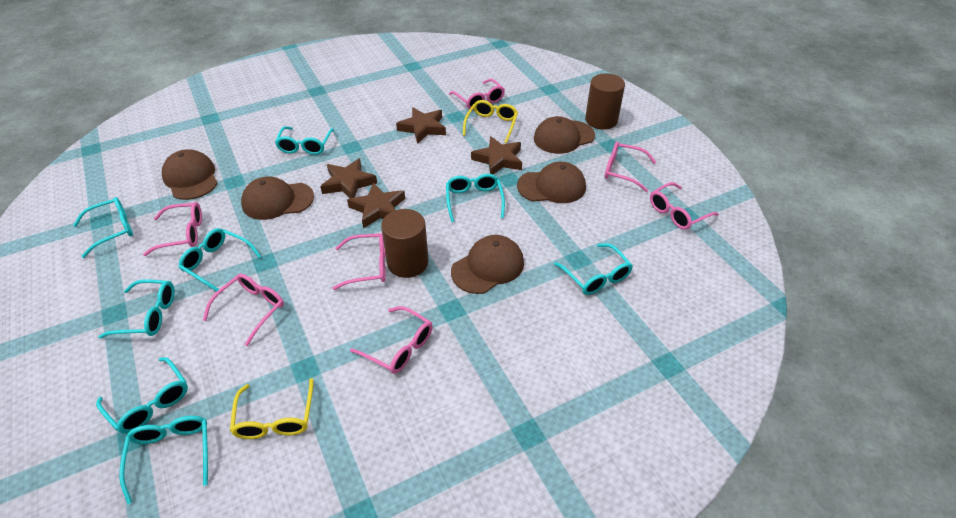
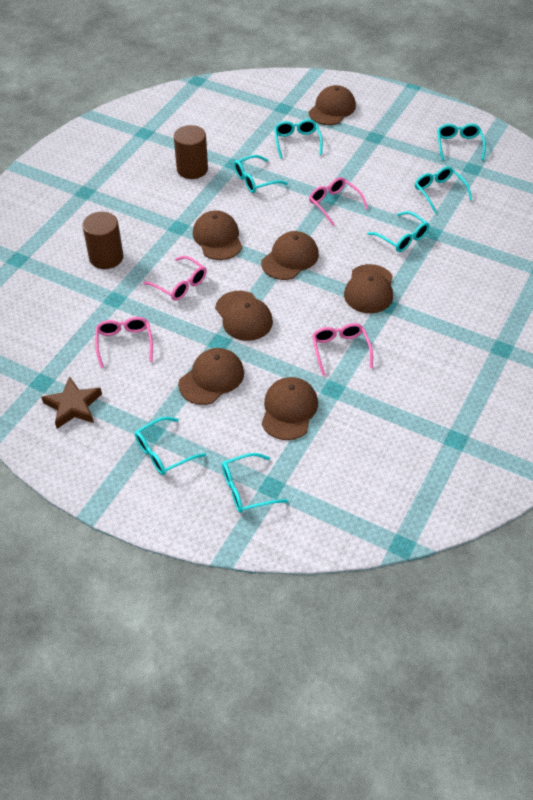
brown cap: [162,149,218,200] [241,176,314,220] [451,235,524,294] [517,162,586,203] [534,116,595,154] = 5 -> [178,348,244,405] [193,210,242,260] [215,291,273,341] [261,231,319,280] [262,377,318,440] [309,85,356,125] [344,264,393,313] = 7
brown star: [320,158,377,198] [347,182,405,229] [396,107,446,144] [471,136,522,174] = 4 -> [41,376,102,429] = 1
pink glasses: [143,202,202,256] [203,274,284,346] [332,233,386,290] [350,306,433,374] [449,79,505,110] [605,142,656,192] [650,182,719,230] = 7 -> [95,317,153,368] [144,256,207,301] [309,177,368,226] [312,323,373,376] = 4
turquoise glasses: [73,197,133,258] [96,357,188,434] [99,279,175,339] [119,416,208,504] [178,228,262,292] [275,126,335,155] [446,174,505,222] [554,244,633,295] = 8 -> [135,417,206,475] [222,453,288,513] [234,155,288,193] [274,119,323,158] [368,211,430,252] [415,166,472,213] [437,123,486,160] = 7
yellow glasses: [230,378,313,439] [463,100,518,143] = 2 -> none = 0

